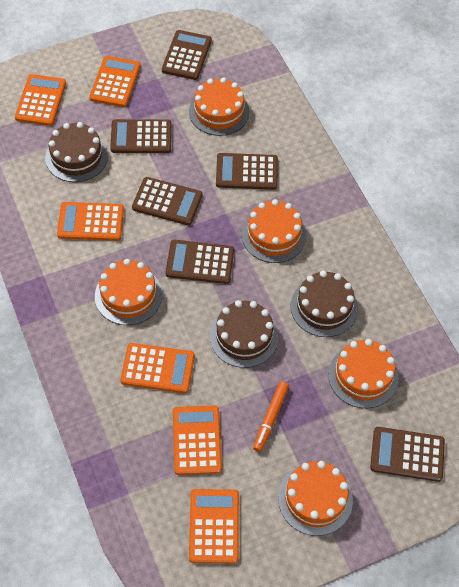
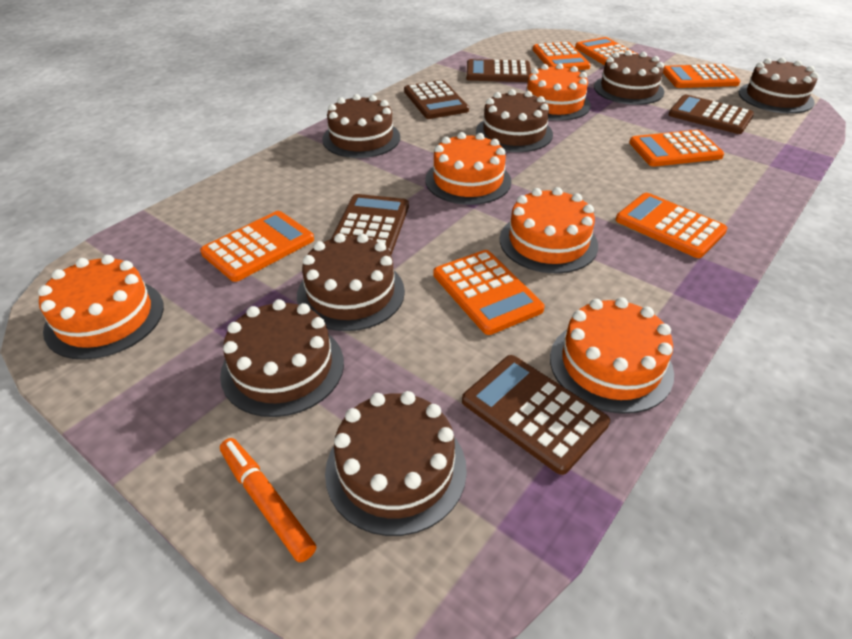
brown cake: [45,122,108,182] [210,300,279,368] [290,271,358,337] = 3 -> [220,299,344,417] [297,233,405,331] [322,94,400,158] [325,391,467,536] [476,89,553,152] [594,50,664,105] [739,58,818,113] = 7
brown calculator: [110,119,172,153] [132,177,202,225] [162,30,212,80] [166,240,234,284] [216,153,278,190] [370,427,445,482] = 6 -> [331,194,409,255] [404,80,469,119] [462,355,610,475] [466,59,531,82] [668,95,754,134] = 5
orange calculator: [15,74,66,126] [57,202,124,241] [89,56,141,107] [120,343,195,393] [173,405,222,475] [189,489,239,564] = 6 -> [200,211,314,282] [433,250,545,335] [533,42,591,70] [575,37,637,65] [615,193,728,258] [629,130,724,167] [663,64,740,88] = 7

